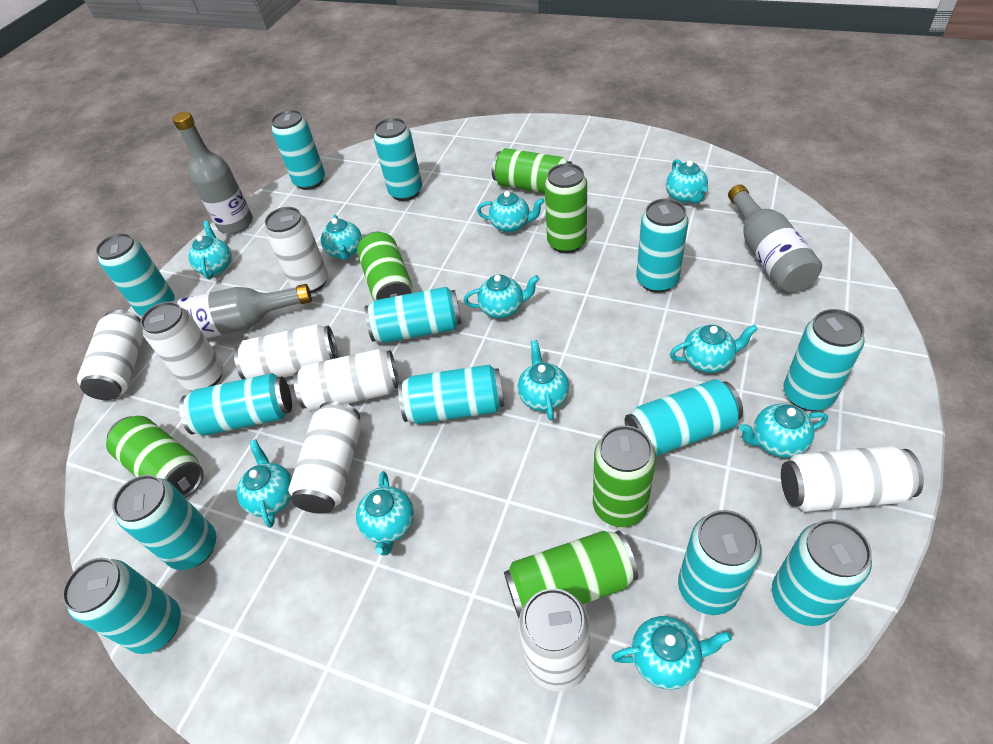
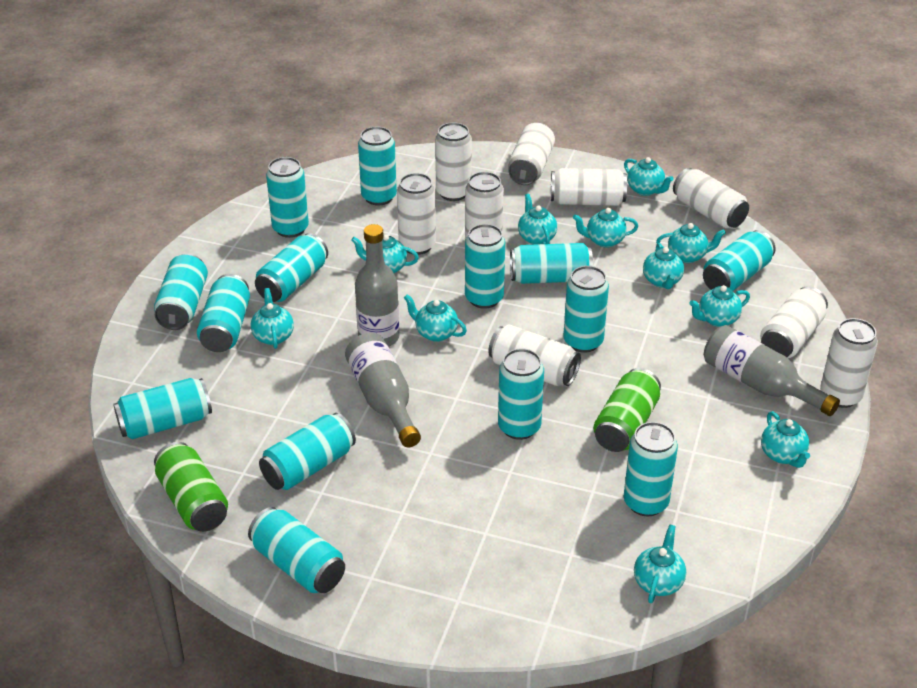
green can: [106,416,203,498] [357,232,412,301] [492,148,572,193] [504,531,638,618] [544,163,587,253] [593,425,656,527] = 6 -> [154,442,228,532] [593,368,661,452] = 2
turquoise can: [62,558,181,654] [96,233,175,316] [112,475,216,570] [179,373,292,436] [271,110,325,190] [365,287,461,343] [374,118,422,201] [398,365,504,424] [625,379,743,456] [636,199,689,293] [678,510,761,615] [772,519,872,626] [784,309,865,411] = 13 -> [113,378,212,439] [154,254,208,330] [197,274,250,352] [248,507,345,593] [255,233,328,302] [259,413,356,490] [266,157,309,238] [358,126,397,206] [465,224,505,309] [498,349,544,440] [510,243,593,284] [563,266,609,353] [624,422,678,516] [703,230,776,291] = 14
white can: [77,310,144,400] [140,302,223,390] [234,324,338,379] [265,207,328,293] [288,401,361,514] [293,349,399,412] [518,588,590,691] [781,446,924,512] = 8 -> [397,173,436,255] [435,122,472,201] [465,172,504,240] [488,324,581,386] [508,123,555,185] [551,168,627,206] [673,168,749,228] [760,286,828,358] [820,318,878,408] = 9

